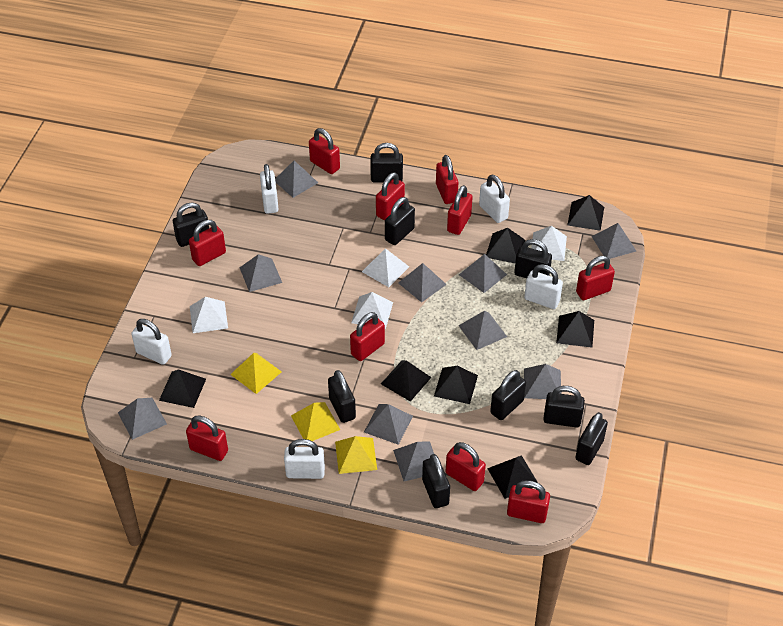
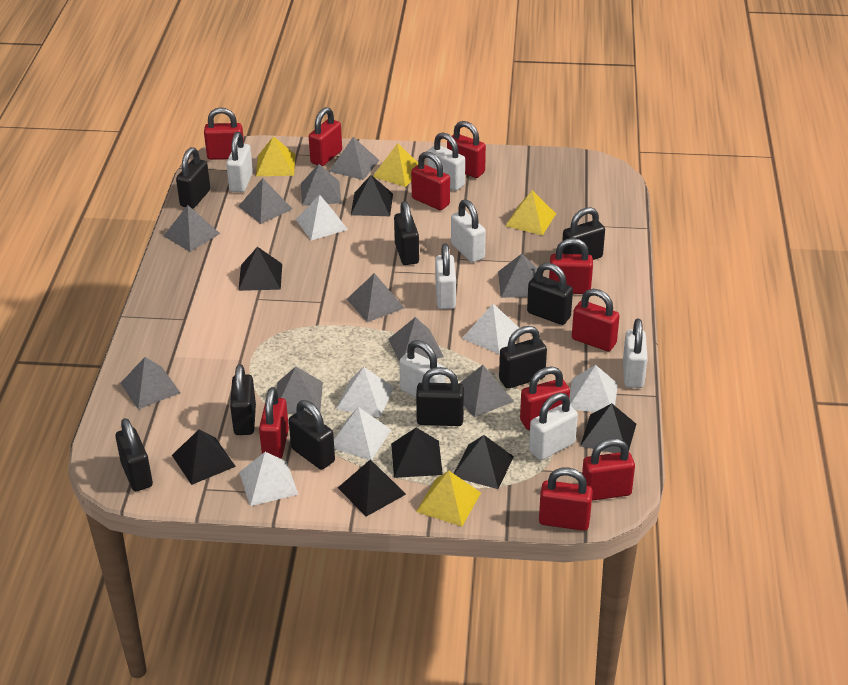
white padlock: [132,319,172,365] [260,164,278,214] [284,439,325,479] [479,175,510,223] [524,264,563,309] = 5 -> [226,132,253,192] [399,340,445,397] [427,132,465,191] [435,244,456,309] [451,199,486,263] [529,393,578,460] [623,319,648,388] = 7
white pyramid: [190,297,228,333] [351,292,393,329] [362,248,409,287] [531,226,567,261] = 4 -> [239,452,299,506] [296,195,348,241] [334,407,391,460] [336,367,394,418] [462,304,519,354] [569,365,618,412] = 6
yellow pyramid: [230,353,282,394] [291,402,340,441] [335,436,377,474] = 3 -> [256,136,296,176] [373,143,418,187] [416,471,481,527] [505,190,556,236] = 4

